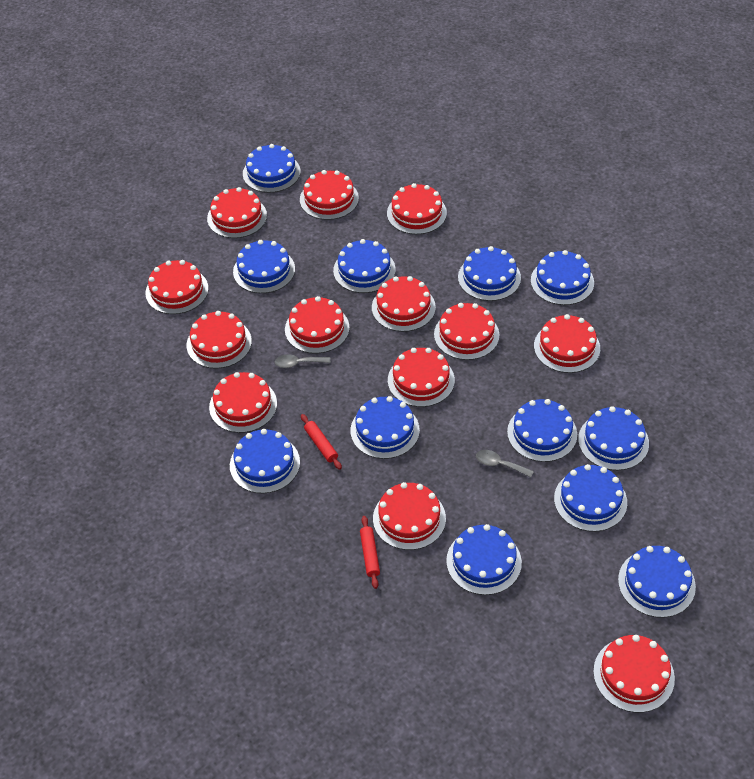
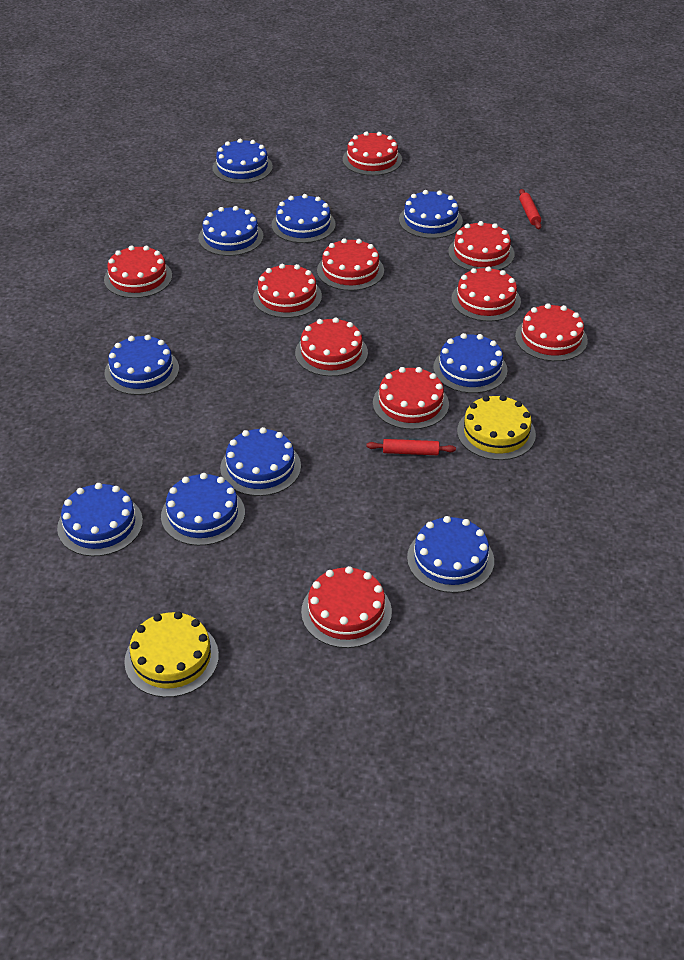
blue cake: [230,429,300,493] [233,240,295,293] [243,144,301,193] [333,239,396,293] [350,396,420,459] [446,524,522,595] [458,246,521,301] [507,399,577,462] [531,250,594,305] [554,464,627,532] [578,406,649,470] [618,546,696,618] = 12 -> [57,483,143,556] [104,335,179,395] [161,473,245,546] [198,206,264,256] [212,139,273,184] [220,427,301,496] [271,194,336,243] [399,190,463,239] [407,516,494,593] [433,333,508,393] = 10
grey spoon: [275,354,331,368] [476,450,534,477] = 2 -> none = 0
red cake: [145,260,208,314] [187,311,252,369] [207,187,267,238] [209,372,277,433] [285,296,350,354] [300,170,359,220] [372,276,436,332] [373,482,446,550] [387,183,447,234] [388,348,455,407] [434,303,499,360] [534,314,600,373] [593,635,675,713] = 13 -> [104,245,172,298] [253,264,322,318] [295,317,368,376] [301,566,392,648] [317,238,384,291] [343,131,402,176] [373,367,449,430] [448,221,515,271] [451,266,521,321] [515,303,588,361] = 10
yellow cake: none = 0 -> [124,612,219,697] [457,395,536,460] = 2

